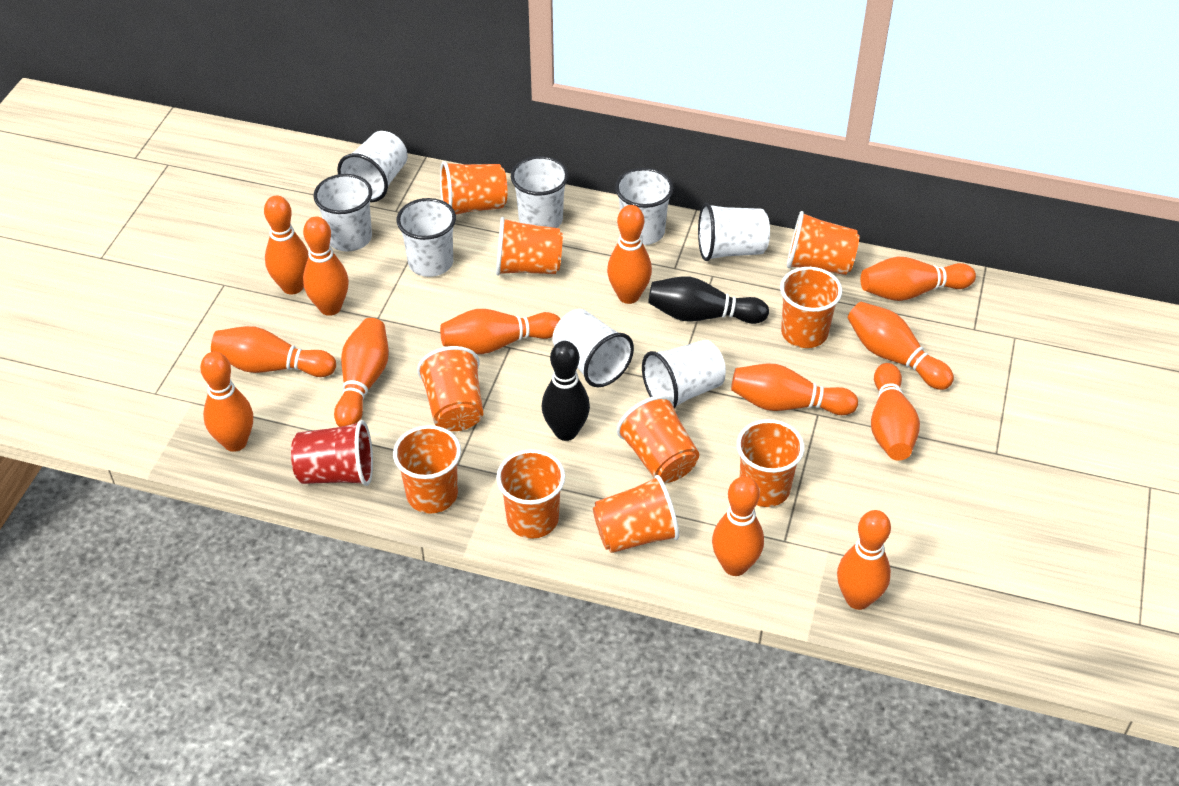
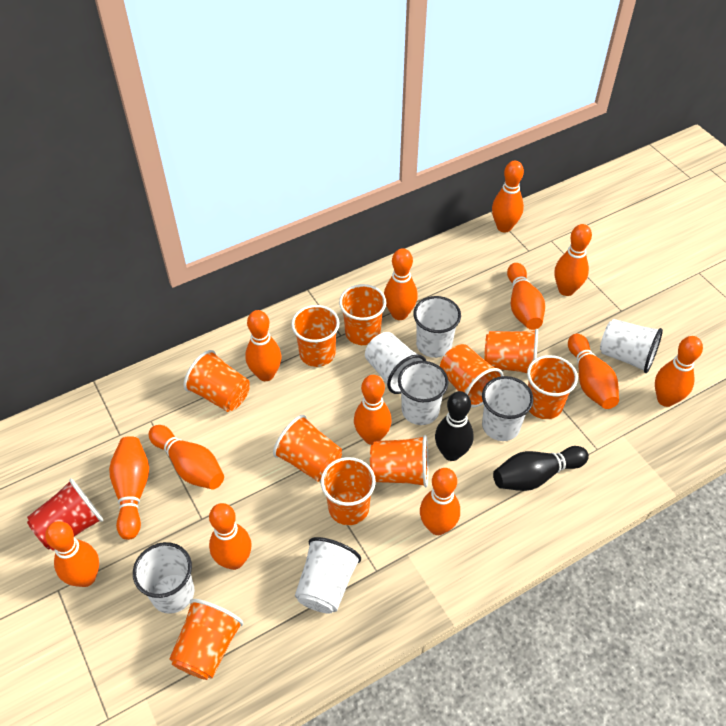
white cup: [314,174,372,251] [337,131,408,202] [397,198,456,277] [511,156,569,228] [552,309,634,387] [615,168,673,245] [642,340,726,409] [698,203,770,261] = 8 -> [133,542,194,614] [295,537,361,614] [365,332,426,394] [398,361,449,425] [413,296,461,358] [482,376,533,441] [600,319,663,373] = 7

